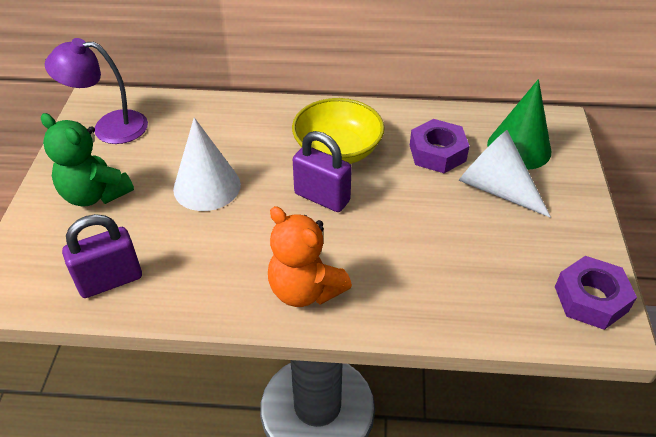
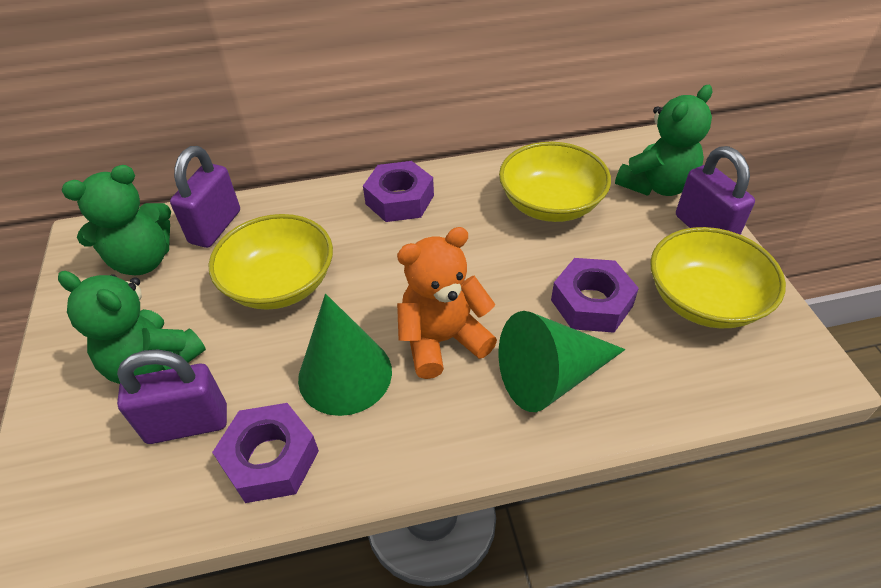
green cone: [487,79,551,170] = 1 -> [298,294,392,416] [499,311,625,412] = 2
green teddy bear: [41,113,134,207] = 1 -> [58,271,206,384] [62,165,171,275] [615,85,713,196] = 3
purple lamp: [45,38,148,144] = 1 -> none = 0
purple nut: [410,119,469,173] [555,256,637,330] = 2 -> [212,403,319,503] [363,161,434,222] [551,258,639,333] = 3
purple padlock: [62,214,142,298] [293,131,352,212] = 2 -> [117,350,227,444] [170,146,240,248] [676,146,755,235] = 3
white cone: [173,117,241,211] [459,130,551,218] = 2 -> none = 0
yellow bowl: [292,98,385,164] = 1 -> [208,214,333,310] [499,142,611,222] [650,227,786,329] = 3

